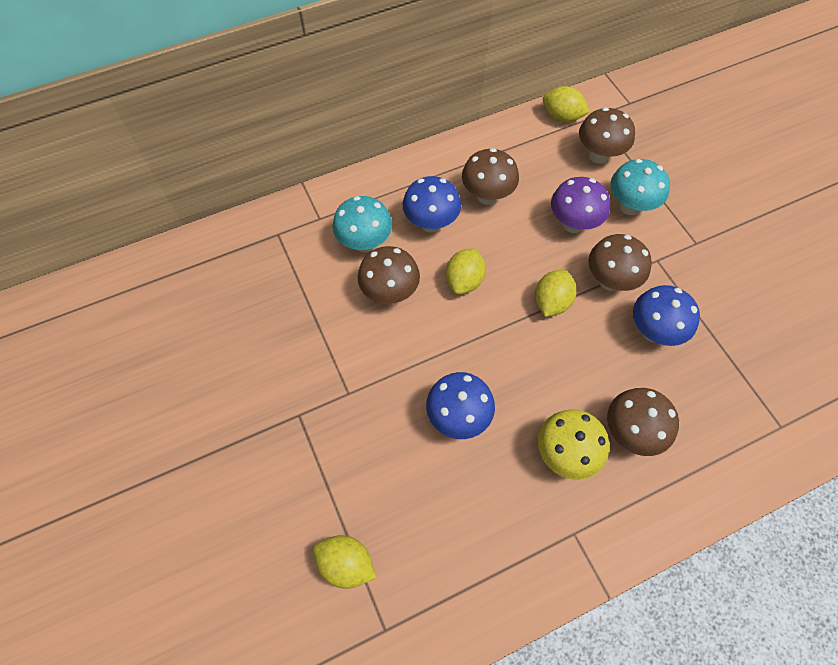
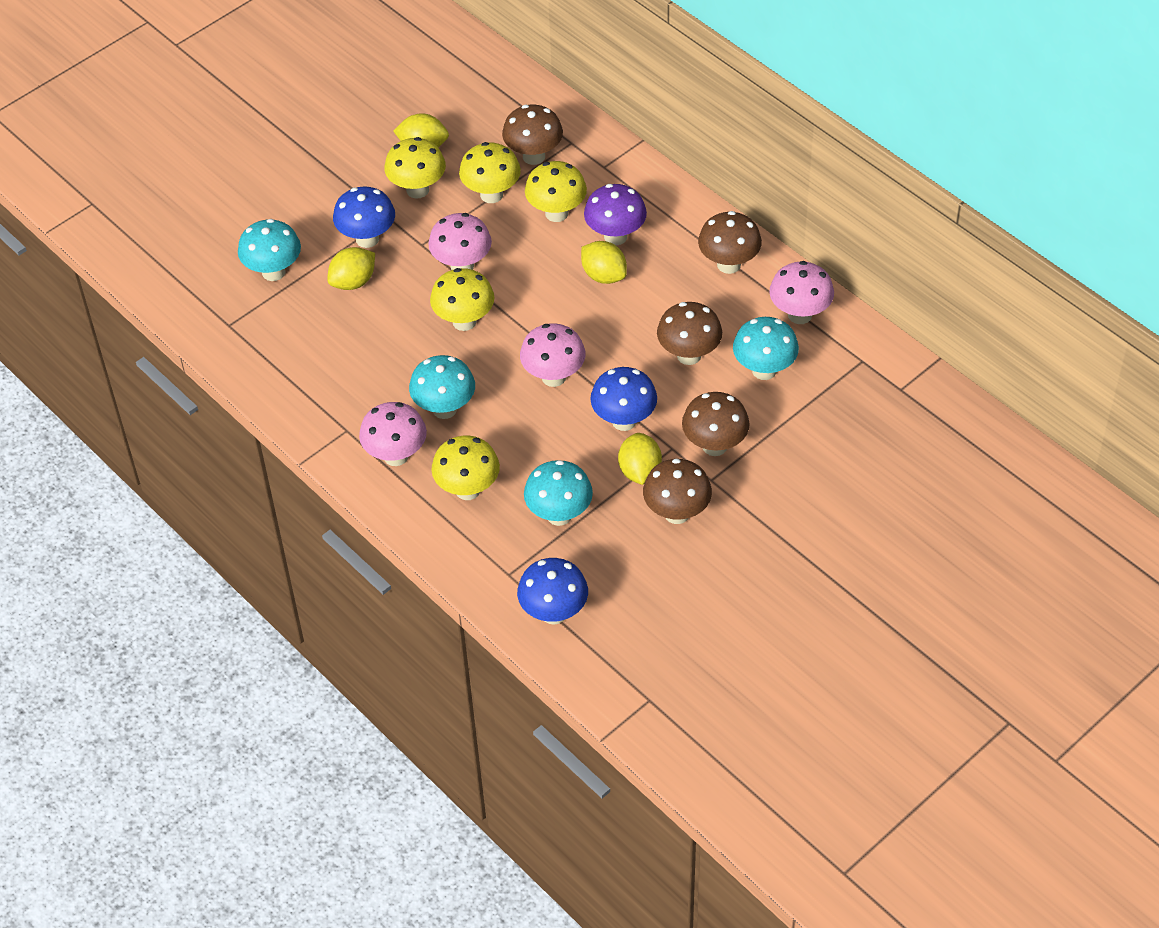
pink mushroom: none = 0 -> [359,402,427,466] [428,213,492,270] [520,323,585,387] [769,261,834,324] = 4
turquoise mushroom: [333,196,392,252] [611,159,670,215] = 2 -> [238,219,301,281] [409,355,475,419] [524,460,593,526] [733,317,799,380] = 4
yellow mushroom: [538,409,609,480] = 1 -> [384,137,446,199] [430,268,495,331] [431,436,500,500] [459,142,521,203] [525,161,587,222] = 5

